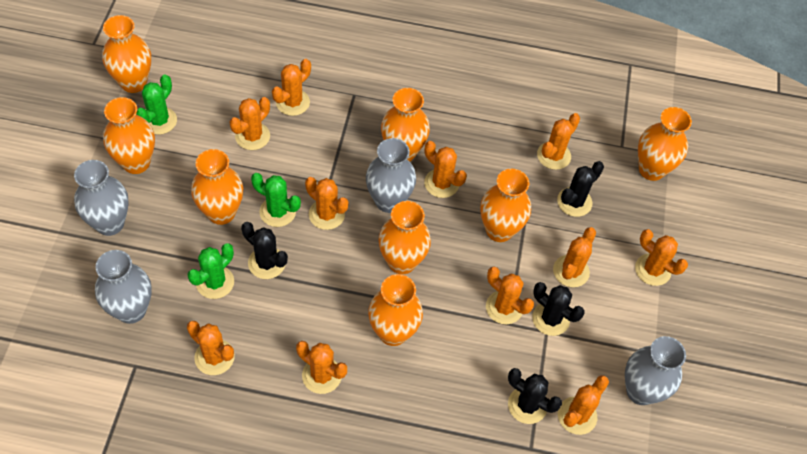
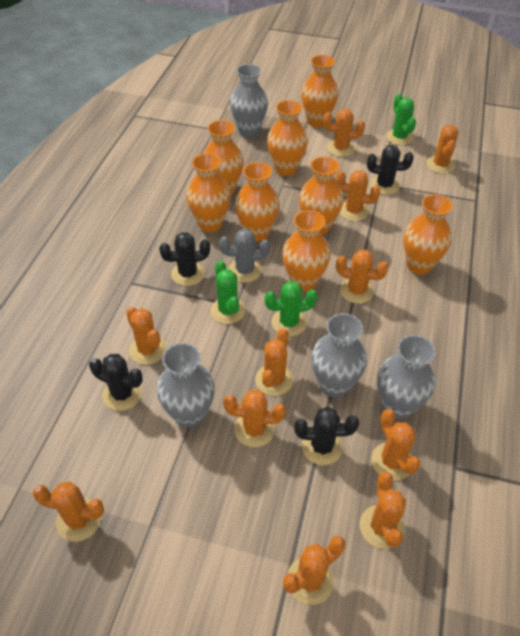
grey cactus: none = 0 -> [219,229,270,283] = 1

